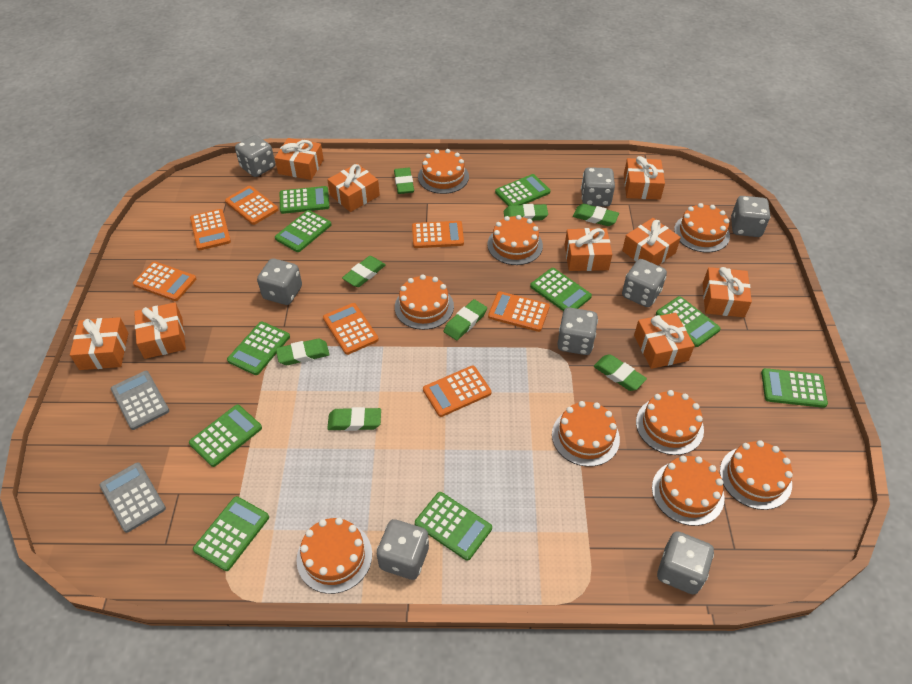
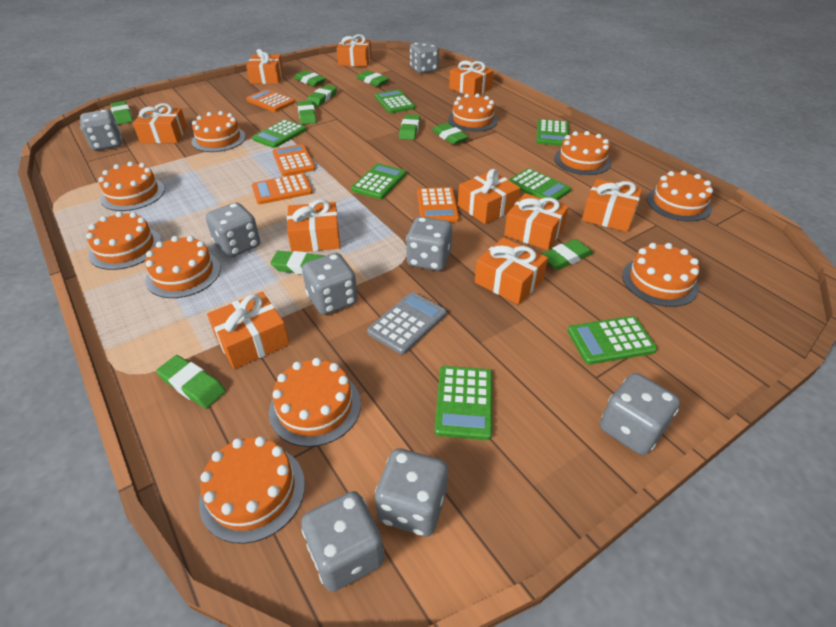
green calculator: [189,404,262,467] [193,496,269,571] [227,322,290,375] [275,210,331,252] [280,186,330,214] [415,492,492,561] [495,174,551,206] [530,268,592,311] [656,296,721,347] [761,368,828,408] = 10 -> [252,119,307,148] [351,163,406,199] [375,89,415,113] [435,366,492,440] [509,168,571,200] [536,119,569,146] [568,316,657,365] = 7
green eraser: [276,338,330,365] [327,407,381,431] [342,256,386,287] [394,168,414,194] [443,299,487,340] [504,204,548,221] [573,203,619,226] [594,354,647,391] = 8 -> [110,101,133,125] [156,355,226,409] [270,251,324,275] [294,70,326,86] [298,100,316,125] [307,85,337,107] [357,70,389,86] [399,114,421,140] [432,123,469,145] [542,239,593,270] = 10
grey calculator: [100,462,166,533] [111,371,169,430] = 2 -> [367,292,447,354] = 1
orange cake: [297,518,372,594] [395,274,454,330] [418,149,469,194] [487,215,543,265] [552,401,620,467] [636,390,704,455] [652,456,725,526] [674,203,730,253] [720,440,793,510] = 9 -> [86,211,161,270] [98,161,165,211] [145,236,221,298] [192,111,246,152] [199,436,305,544] [269,358,361,447] [448,93,498,132] [554,131,611,175] [622,243,699,307] [647,171,713,222] = 10
orange calculator: [133,261,196,301] [190,209,231,250] [225,186,278,225] [323,303,379,355] [412,221,464,248] [423,366,491,417] [488,291,550,332] = 7 -> [246,89,295,112] [252,173,313,204] [272,144,316,176] [417,187,459,223] = 4
orange gift: [70,317,128,370] [134,302,186,359] [275,138,324,180] [327,163,380,212] [565,228,612,271] [622,218,681,265] [624,156,665,200] [634,313,695,369] [703,267,752,317] = 9 -> [133,103,187,143] [207,292,289,369] [246,49,284,84] [287,199,340,252] [337,34,372,67] [449,61,494,96] [458,169,520,224] [475,237,548,305] [504,193,569,250] [582,179,642,232] = 10

